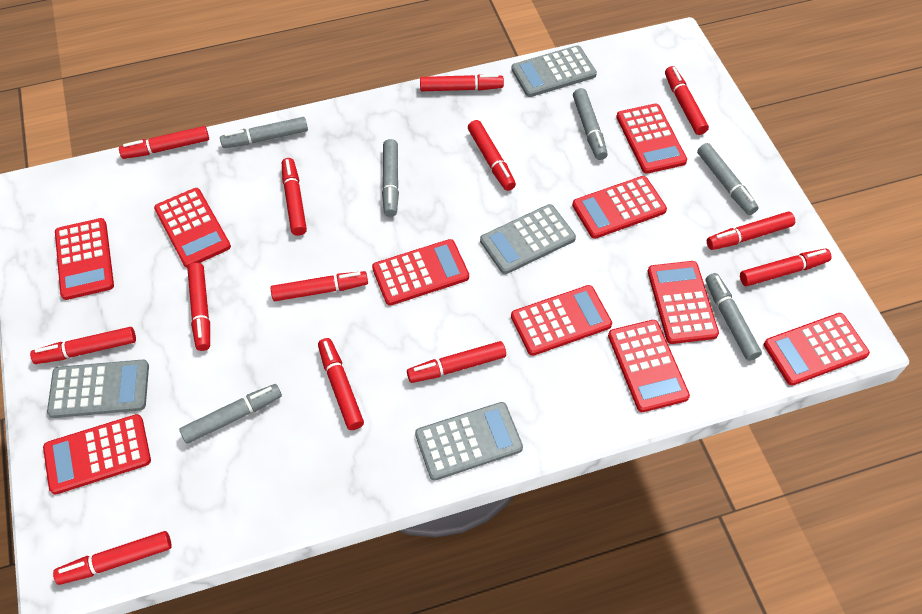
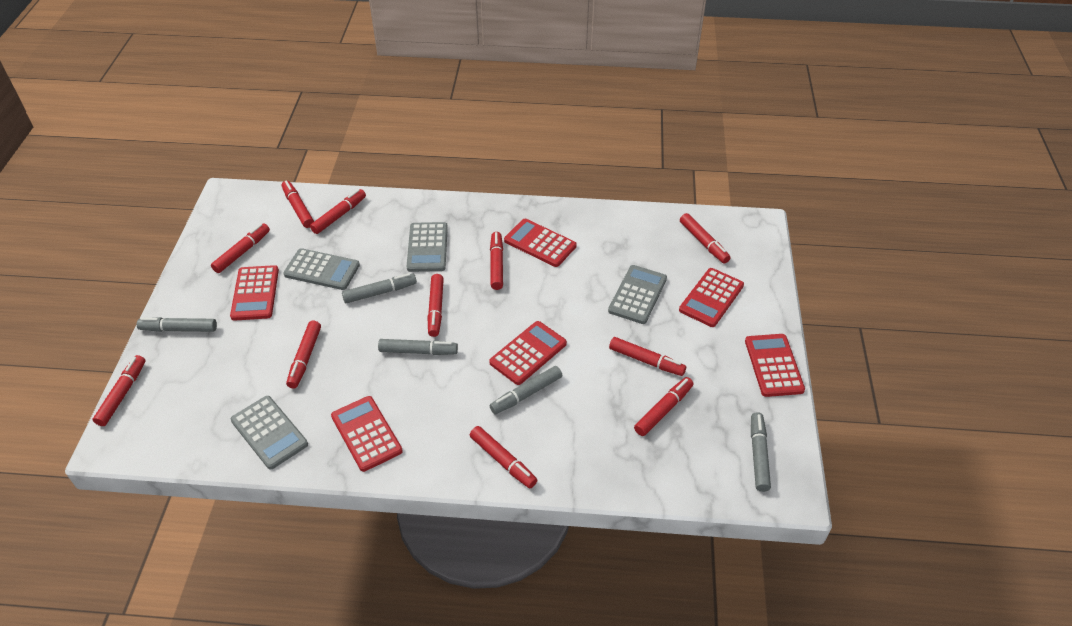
grey marker: [179,384,282,444] [220,117,308,148] [382,139,399,217] [573,88,608,160] [697,143,759,215] [706,273,762,361] = 6 -> [137,317,217,332] [342,273,417,303] [378,339,458,355] [490,366,562,414] [751,412,771,492] = 5
red calculator: [43,414,151,495] [55,218,114,300] [154,188,231,268] [372,239,469,306] [511,285,612,356] [572,176,667,239] [608,320,690,412] [616,104,687,174] [648,261,719,344] [764,313,870,385] = 10 -> [230,265,279,321] [331,396,403,472] [489,321,567,385] [504,219,577,267] [679,268,744,327] [745,334,805,397] = 6
red marker: [30,327,136,364] [53,531,171,585] [119,126,209,159] [187,263,210,351] [271,271,368,301] [282,158,307,236] [318,338,364,430] [407,341,506,383] [420,74,504,91] [468,120,516,191] [665,66,709,135] [707,212,795,250] [740,249,832,286] = 13 -> [93,355,145,426] [211,223,270,273] [282,181,314,228] [286,321,321,388] [310,189,366,234] [428,274,444,337] [470,426,537,488] [490,232,503,290] [609,337,686,376] [634,377,694,436] [680,213,731,264] = 11

